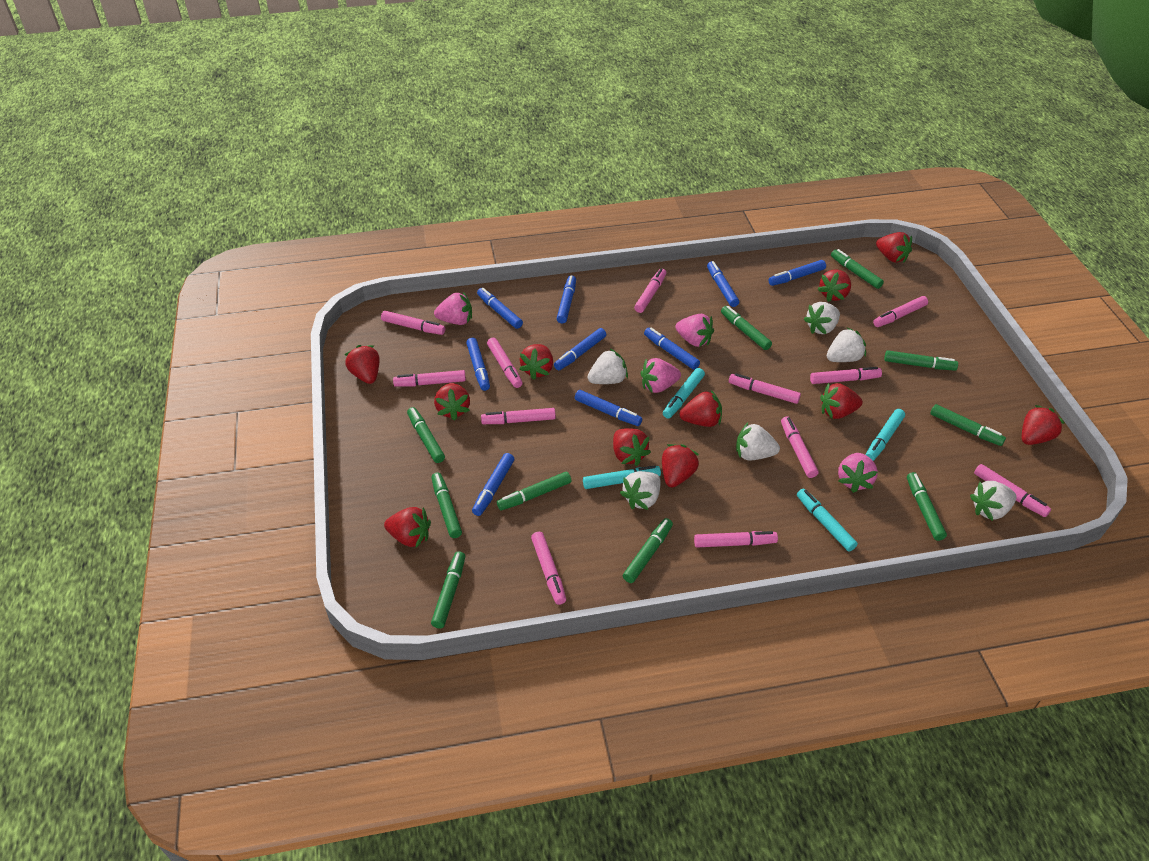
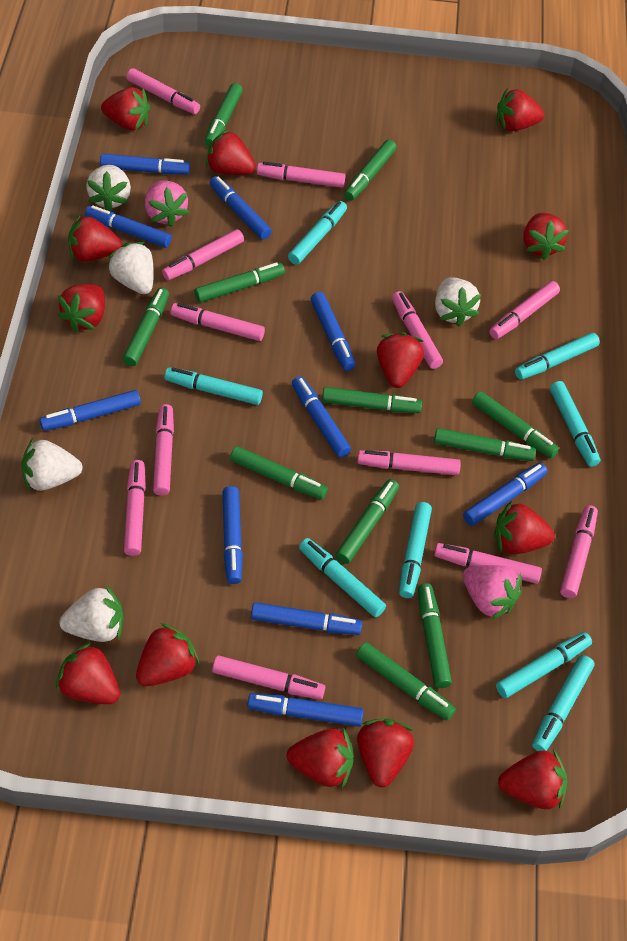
blue marker: [466,338,490,391] [472,453,514,516] [477,288,523,329] [554,328,606,370] [557,275,576,323] [575,390,642,426] [644,328,700,370] [707,261,739,307] [768,260,826,286] = 9 -> [39,390,141,431] [85,205,172,248] [100,154,190,174] [210,176,272,240] [222,486,243,584] [247,693,363,726] [251,602,362,635] [292,376,351,458] [311,292,356,371] [463,463,547,526] = 10
green marker: [407,407,445,463] [431,472,462,538] [431,551,465,629] [497,472,571,510] [623,518,673,583] [721,306,772,350] [831,249,884,289] [884,350,958,371] [907,472,947,541] [930,404,1006,446] = 10 -> [122,288,169,366] [194,262,285,303] [204,83,243,147] [230,446,328,500] [322,387,422,413] [336,479,399,564] [344,139,397,201] [356,642,456,720] [418,583,452,688] [434,428,536,461] [472,391,559,458] = 11
pink strawberry: [434,292,472,325] [641,358,681,393] [676,314,714,347] [838,453,878,493] = 4 -> [145,180,189,227] [462,565,522,620] = 2
red strawberry: [345,345,380,384] [384,507,431,548] [434,383,470,421] [519,344,553,380] [613,428,651,466] [662,444,699,488] [680,390,722,427] [817,269,851,302] [820,383,863,419] [876,232,912,263] [1022,405,1064,445] = 11 -> [56,642,120,704] [57,284,105,332] [68,215,122,262] [101,87,150,130] [136,623,199,686] [206,129,256,175] [287,728,354,788] [357,718,414,787] [377,332,424,388] [494,501,555,554] [497,88,544,131] [498,749,567,810] [523,213,569,260] = 13
turquoise marker: [583,465,661,489] [663,368,705,419] [797,489,858,552] [865,409,905,461] = 4 -> [164,367,263,405] [288,201,347,265] [299,538,386,617] [399,502,432,598] [496,632,592,698] [515,332,600,380] [532,655,594,751] [550,381,600,467] = 8
white strawberry: [588,349,628,384] [620,471,661,510] [736,423,780,460] [804,302,840,334] [827,327,866,362] [970,481,1016,521] = 6 -> [21,438,83,491] [59,585,124,642] [86,165,131,211] [107,242,154,294] [435,278,481,327] = 5

